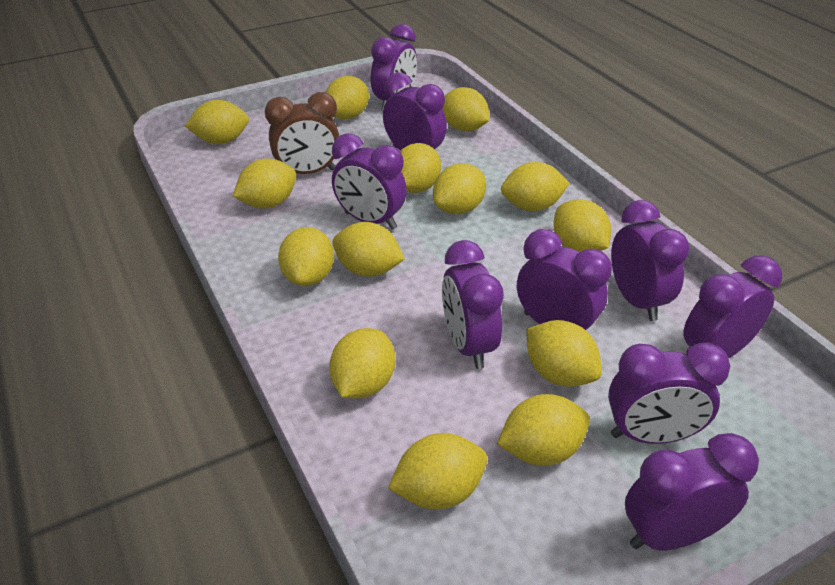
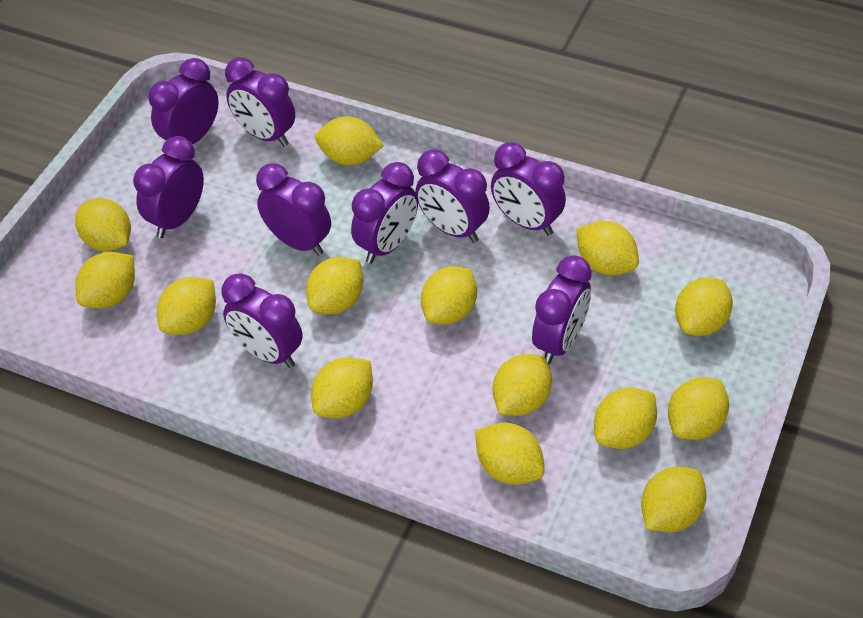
brown clock: [265,92,339,174] = 1 -> none = 0

